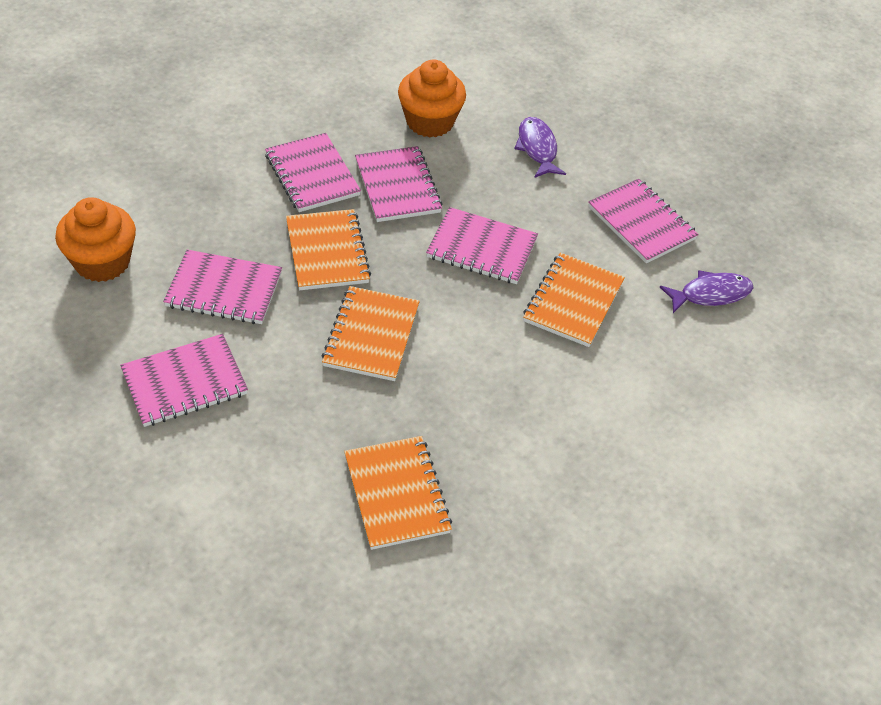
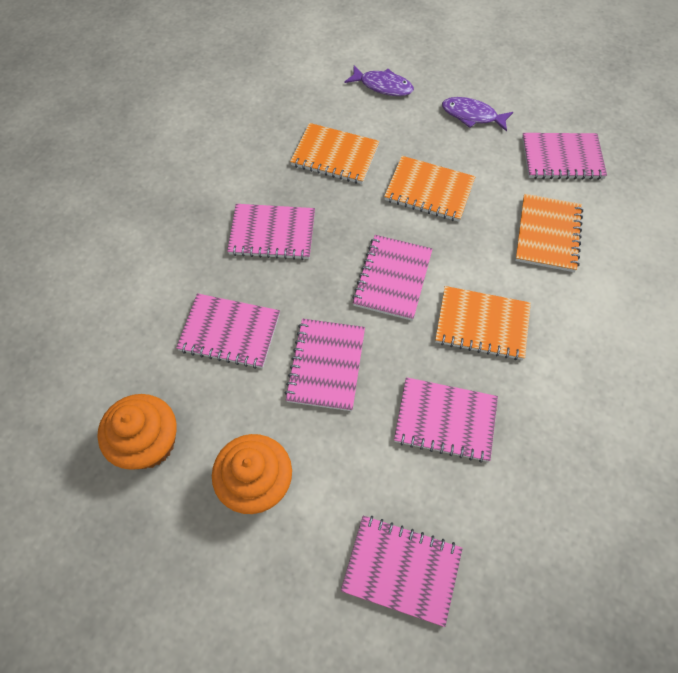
pink notebook: [120,334,248,427] [163,250,282,324] [265,133,361,212] [355,146,443,222] [426,207,538,284] [588,179,699,263] = 6 -> [176,293,280,369] [227,204,315,260] [285,319,365,411] [341,516,463,627] [352,235,432,321] [394,377,498,463] [522,133,607,180] = 7

